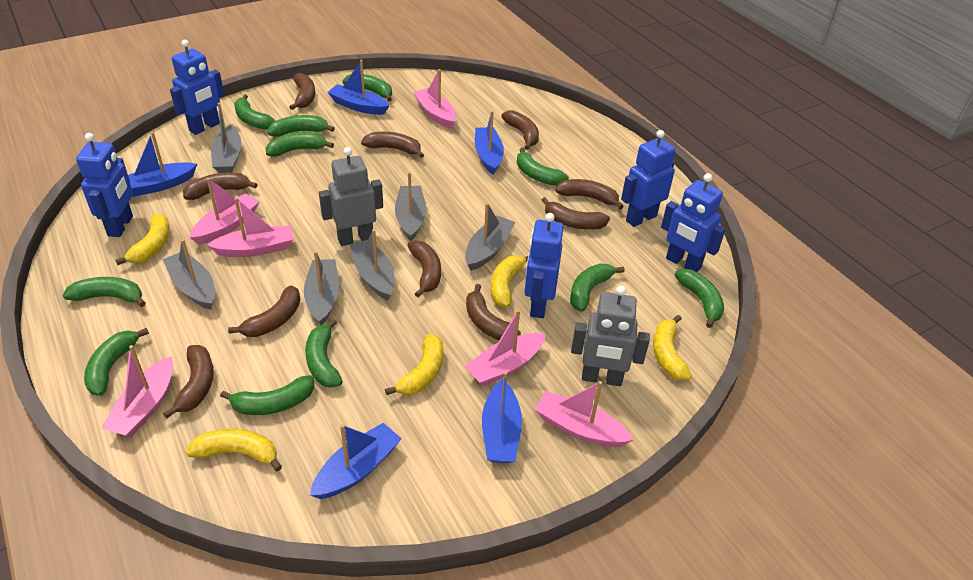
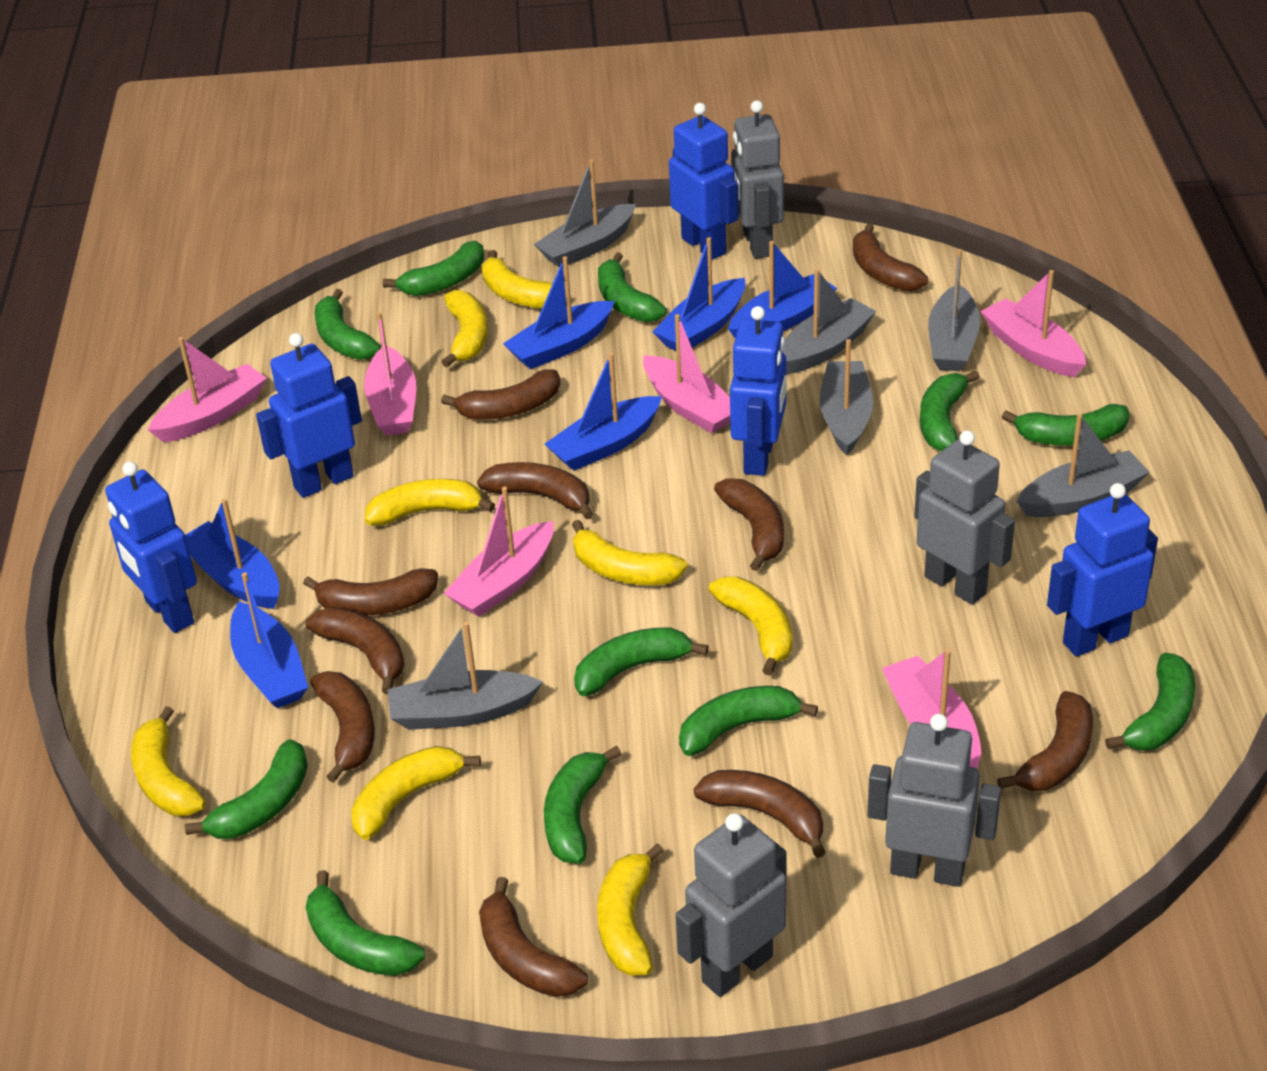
blue boat: [128,132,197,197] [310,423,402,499] [327,60,389,115] [475,111,504,175] [482,371,522,463] = 5 -> [185,498,279,609] [230,572,308,708] [503,256,614,369] [545,353,662,471] [653,237,745,351] [728,241,837,338] = 6
grey robot: [319,147,383,246] [571,286,650,386] = 2 -> [676,813,787,997] [731,100,784,259] [867,714,1001,887] [914,430,1015,605] = 4
yellow banana: [115,213,170,265] [186,429,282,472] [385,334,443,395] [491,255,528,307] [653,315,692,380] = 5 -> [131,706,206,816] [351,746,481,840] [365,479,495,526] [441,290,488,367] [482,250,566,309] [572,520,687,585] [597,843,664,976] [709,577,792,675] = 8

